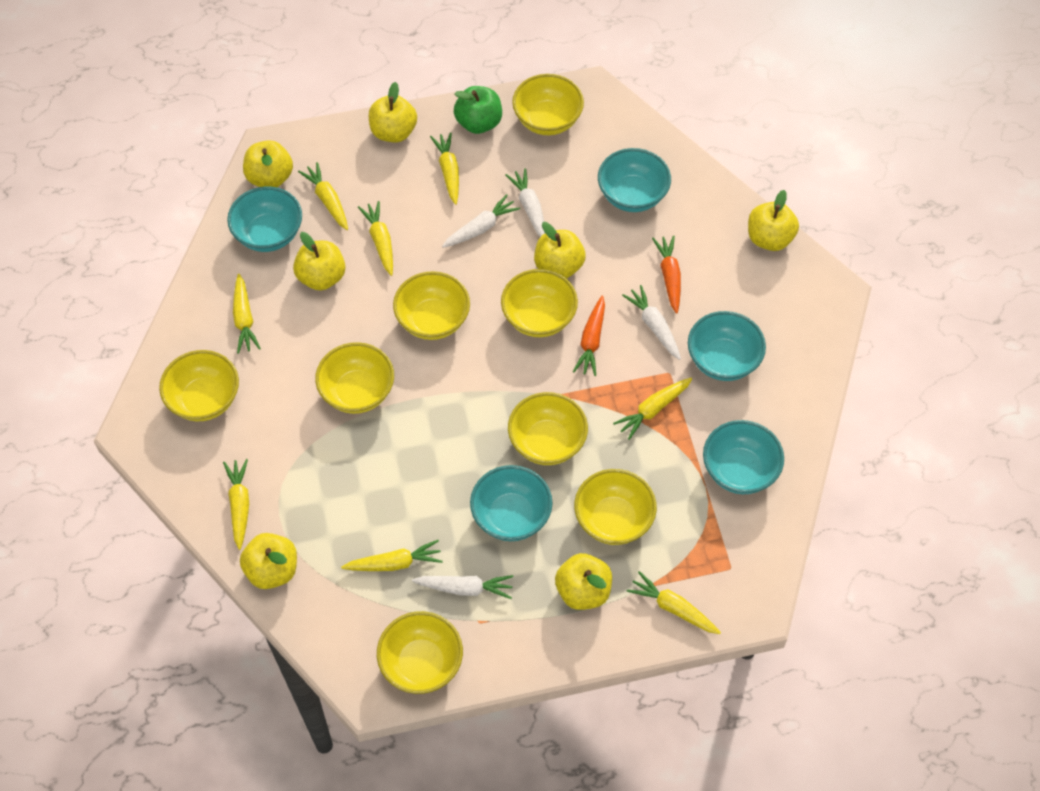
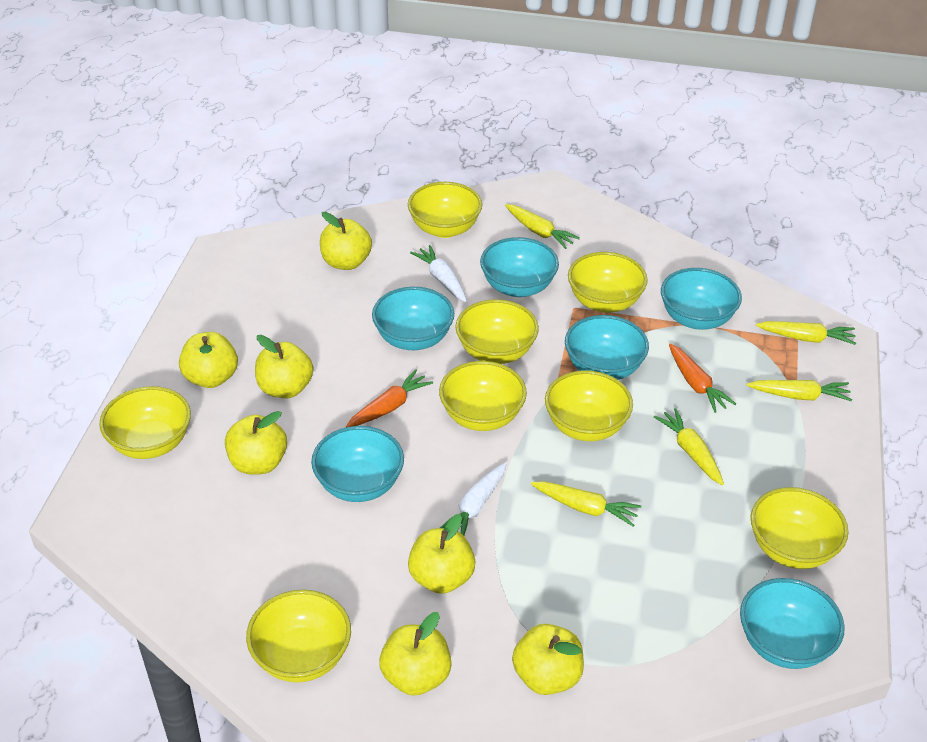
green apple: [454,86,502,134] = 1 -> none = 0
turquoise bowl: [227,187,302,252] [470,465,553,541] [598,148,671,212] [688,311,766,381] [703,420,784,494] = 5 -> [311,426,404,502] [372,287,454,350] [480,237,559,297] [565,315,649,380] [661,268,742,330] [740,578,845,669] = 6
white carrot: [412,575,513,599] [442,194,520,248] [505,168,545,237] [622,285,681,360] = 4 -> [410,245,467,302] [440,463,506,535] = 2
yellow carrot: [223,459,249,550] [233,274,261,353] [298,162,348,230] [341,540,443,571] [358,201,393,276] [430,132,459,205] [613,377,692,440] [627,571,721,634] = 8 -> [505,204,580,249] [531,481,641,527] [654,408,724,485] [746,380,852,401] [756,321,856,345] = 5

